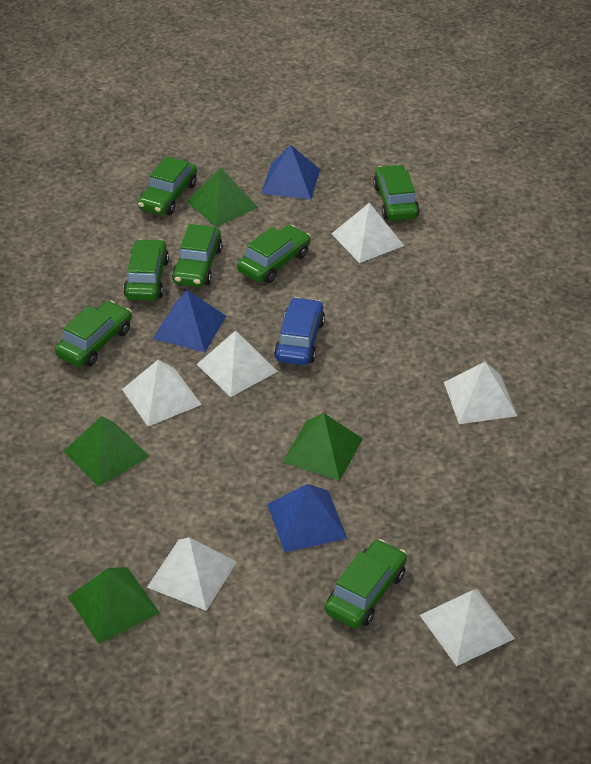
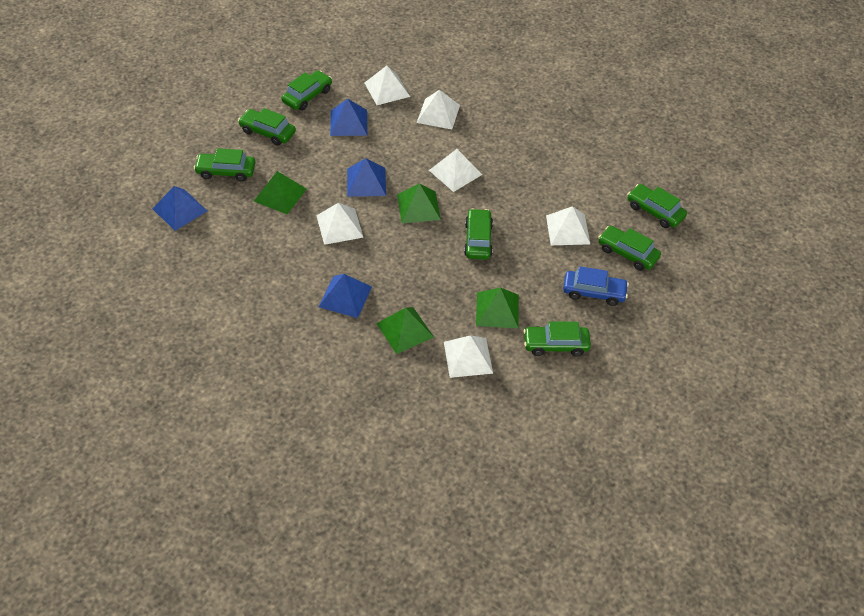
blue pyramid: [152,290,226,352] [261,145,320,200] [267,484,347,553] = 3 -> [152,186,207,231] [318,274,372,318] [330,99,367,136] [347,158,386,197] = 4

